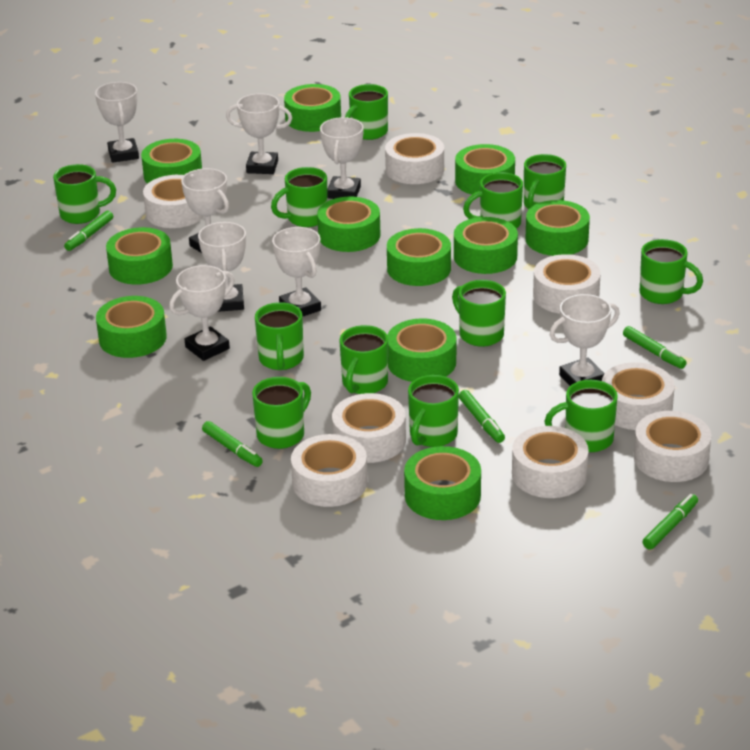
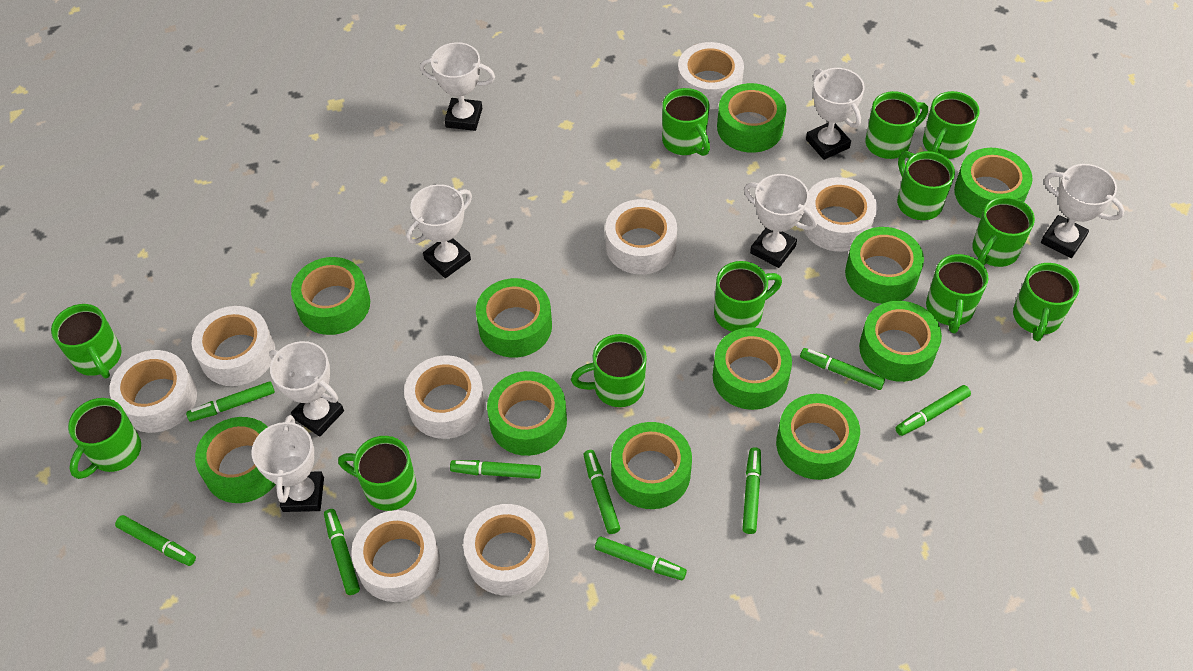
green marker: [64,211,113,251] [202,421,263,467] [459,390,505,443] [623,326,687,369] [643,494,698,550] = 5 -> [115,515,196,566] [186,381,275,422] [324,509,360,595] [450,460,541,479] [584,450,620,534] [595,536,687,580] [742,447,761,534] [800,348,885,390] [895,385,971,436] = 9
white trophy: [95,82,139,163] [169,265,235,361] [181,168,229,253] [198,222,246,312] [226,93,292,174] [272,227,321,316] [320,117,364,199] [550,294,620,386] = 8 -> [252,415,324,512] [269,341,344,437] [406,184,472,278] [420,42,495,131] [744,174,817,268] [806,68,865,160] [1041,164,1125,258] = 7

